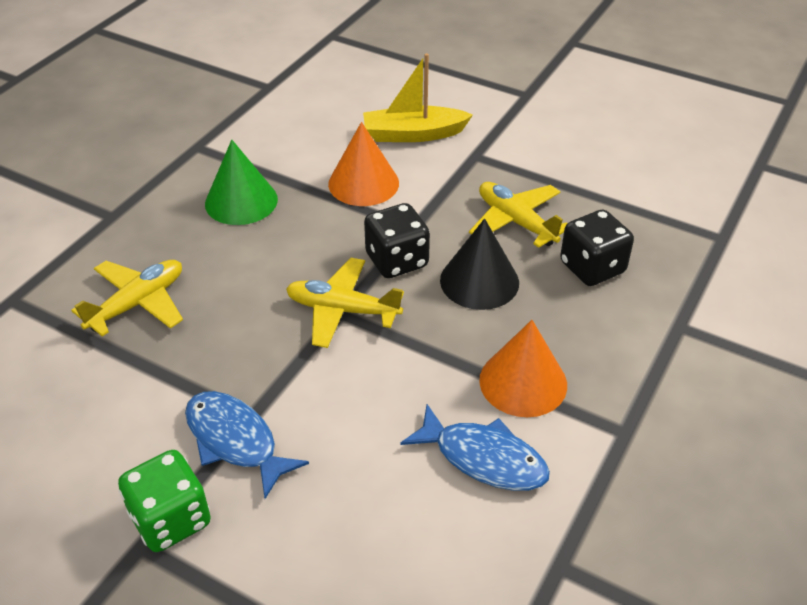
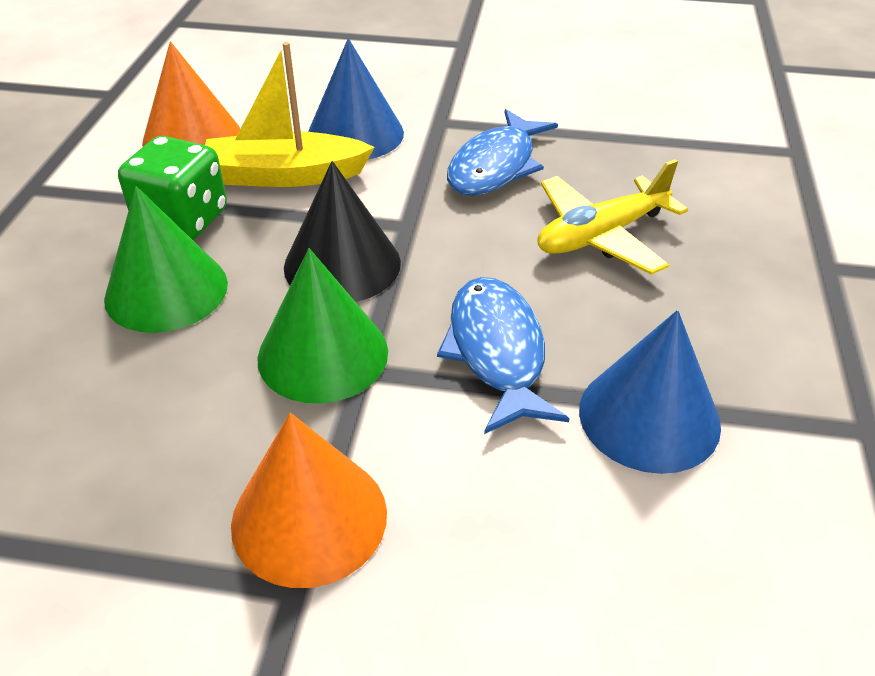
black dice: [364,203,430,278] [560,210,634,286] = 2 -> none = 0
blue cone: none = 0 -> [308,38,404,160] [579,310,721,474] = 2
green cone: [205,140,278,225] = 1 -> [104,186,228,333] [257,248,388,404] = 2
yellow plane: [71,260,183,337] [286,258,404,348] [469,182,568,248] = 3 -> [538,159,688,275] = 1

